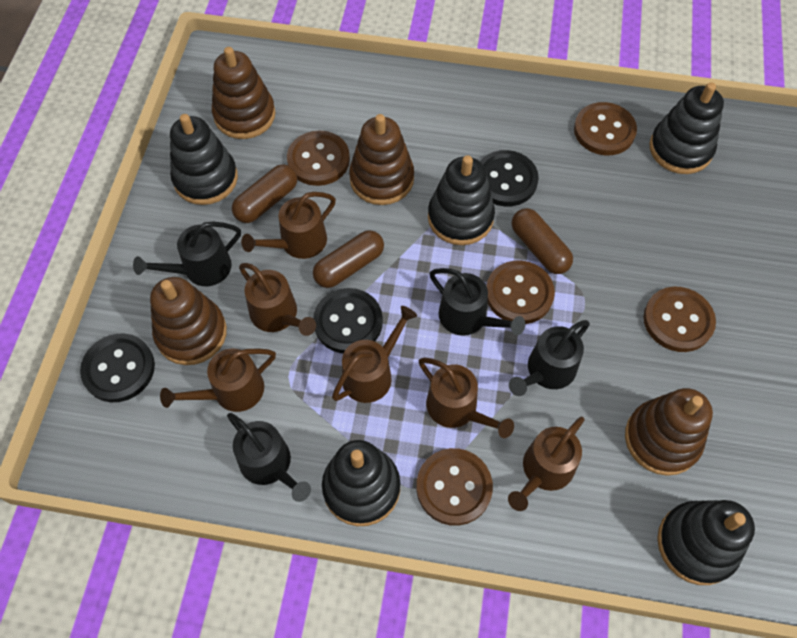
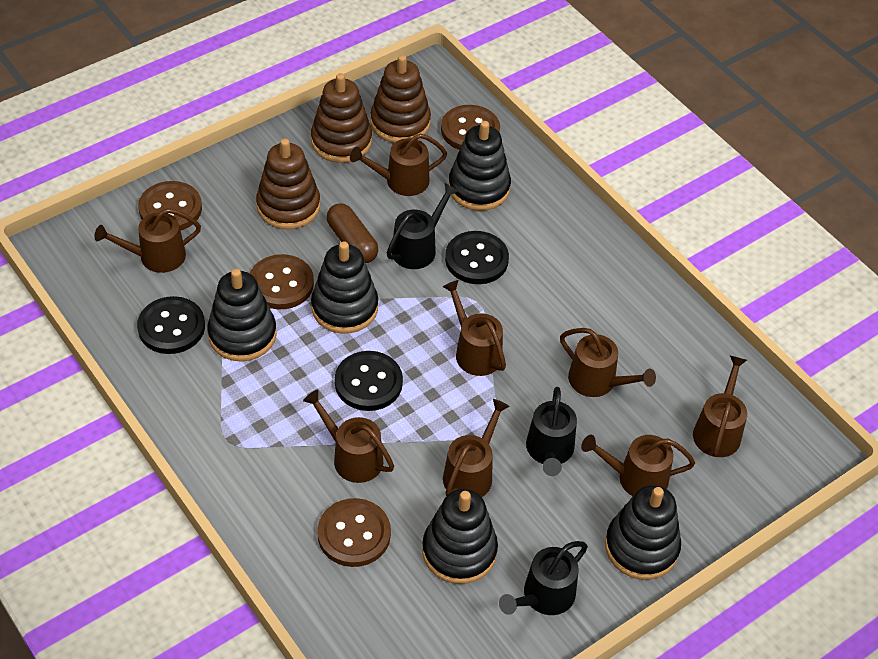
black watering can: [133,222,241,286] [227,413,311,502] [429,268,525,336] [509,320,590,396] = 4 -> [387,183,459,269] [499,541,588,615] [526,387,577,476] = 3
brown button: [287,130,350,186] [416,448,493,526] [487,261,555,324] [574,102,637,155] [643,287,716,352] = 5 -> [138,181,202,231] [250,254,314,309] [317,498,391,567] [441,105,500,150] = 4
brown capsule: [232,164,297,223] [313,230,384,288] [512,208,573,274] = 3 -> [327,203,378,263] = 1
brown stacking toy: [150,277,227,365] [212,47,275,139] [349,114,414,205] [625,388,713,476] = 4 -> [256,139,320,229] [311,73,372,163] [370,55,431,143] = 3
brown watering can: [160,348,276,412] [239,263,316,336] [241,192,336,259] [332,306,417,403] [419,358,514,438] [508,417,585,511] = 6 -> [94,208,201,273] [303,390,394,483] [350,134,447,196] [442,280,506,376] [443,399,510,497] [560,328,656,397] [581,435,695,496] [693,355,747,457] = 8

